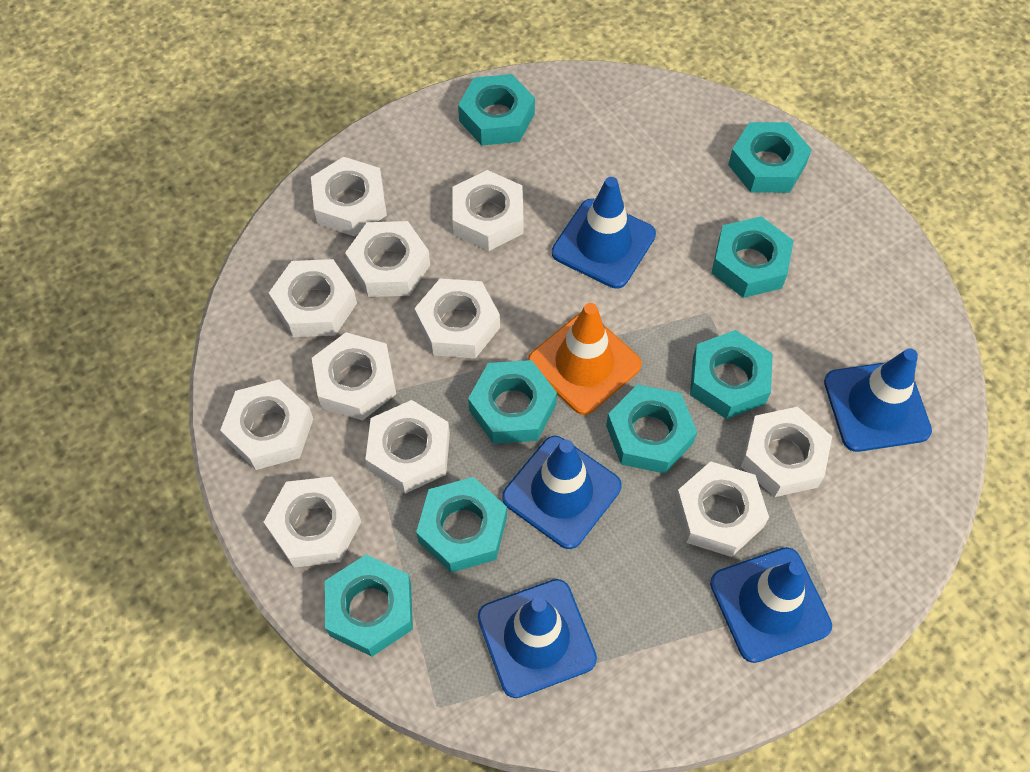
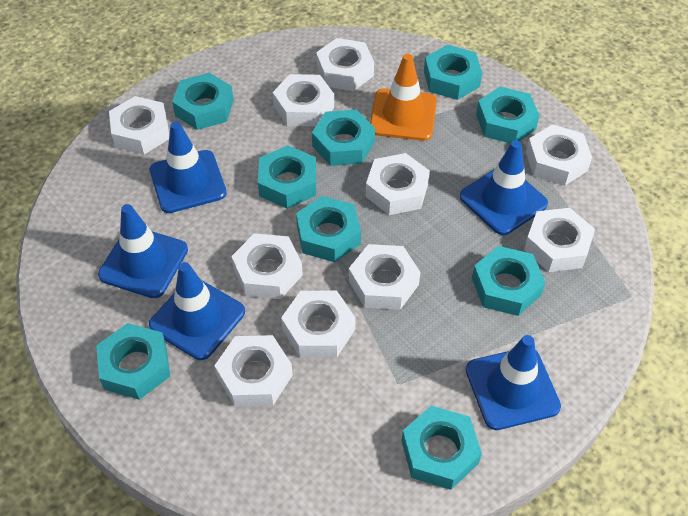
turquoise nut: [325,554,413,657] [416,477,507,573] [458,74,535,145] [468,360,557,444] [606,384,697,474] [690,330,773,419] [711,216,794,298] [728,122,812,193] = 8 -> [96,323,170,400] [172,73,234,130] [258,145,316,209] [296,196,361,262] [312,110,375,166] [402,406,482,490] [424,45,482,100] [472,246,546,316] [476,86,540,143] = 9
white nut: [220,380,313,470] [264,477,361,568] [269,259,357,337] [311,157,387,236] [312,332,396,421] [345,221,430,297] [365,400,450,494] [414,278,500,358] [452,170,524,251] [674,461,769,557] [741,407,832,497] = 11 -> [109,96,169,154] [214,335,293,406] [231,233,303,299] [273,74,334,127] [281,291,356,358] [316,38,374,91] [349,244,420,310] [366,153,430,215] [524,208,595,272] [526,124,592,186] = 10

